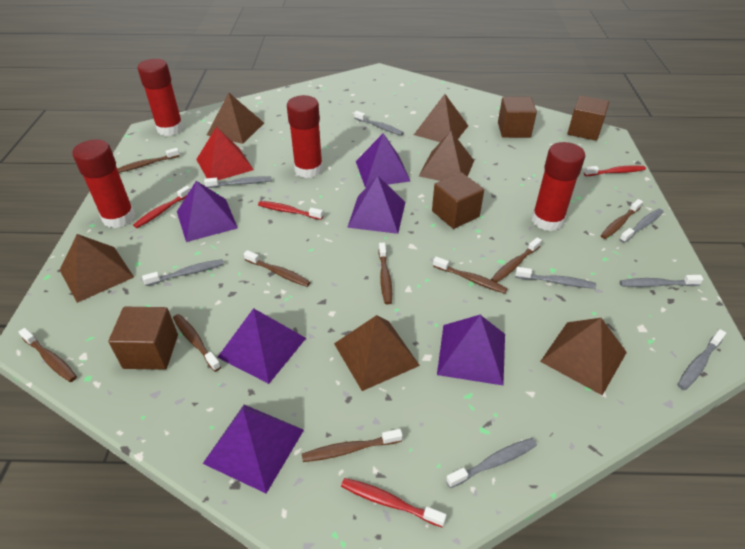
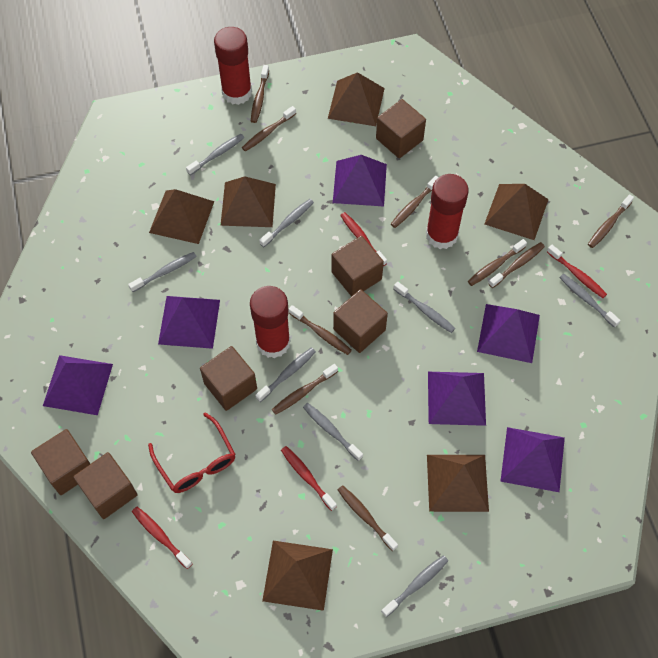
brown cube: [108,307,178,370] [432,172,484,229] [498,97,537,138] [568,96,609,141] = 4 -> [31,429,90,495] [73,452,138,519] [200,346,257,411] [332,236,384,297] [333,289,388,353] [376,99,426,158] = 6
red glasses: none = 0 -> [148,413,236,493] = 1
red glue stick: [72,139,135,228] [137,59,184,136] [287,95,323,178] [532,142,585,231] = 4 -> [214,27,252,105] [250,286,290,358] [426,174,469,249] = 3
red pyramid: [196,127,254,180] = 1 -> none = 0

